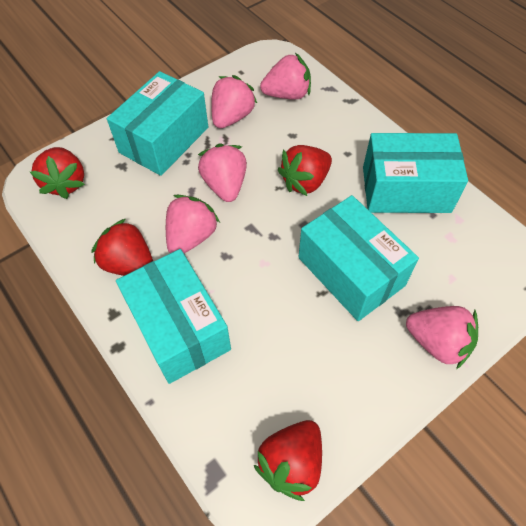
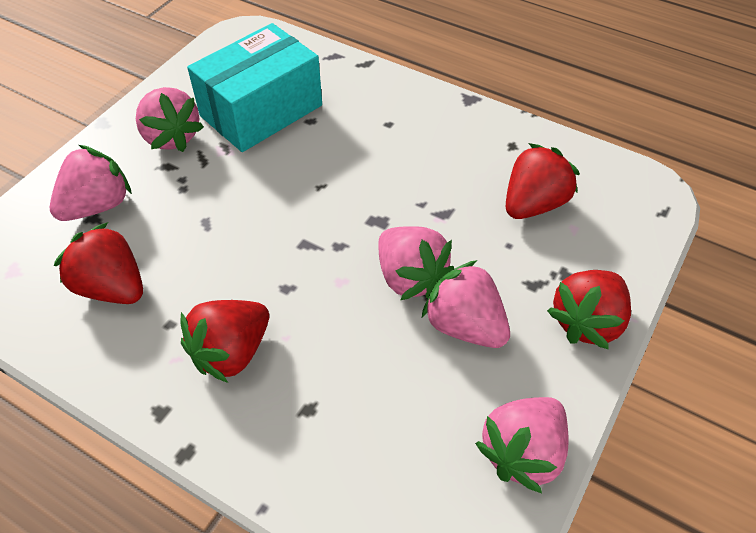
turquoise box: [107,71,208,176] [116,249,231,384] [298,195,419,321] [363,133,468,213] = 4 -> [187,23,322,152] = 1

